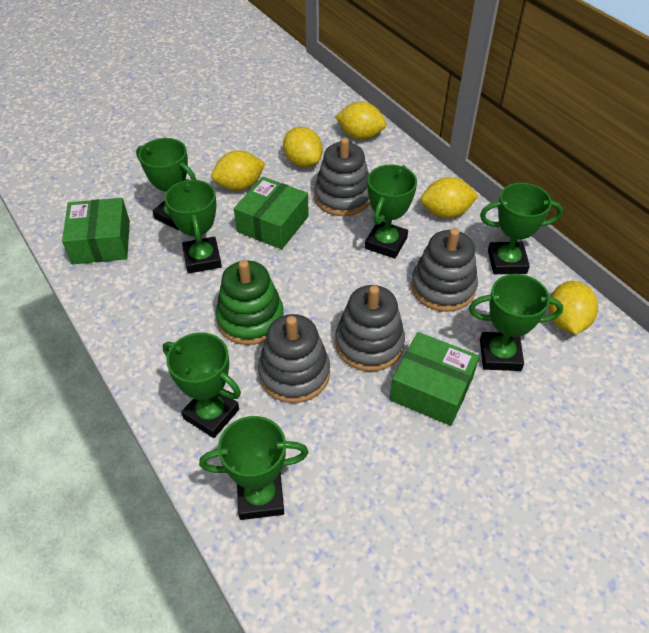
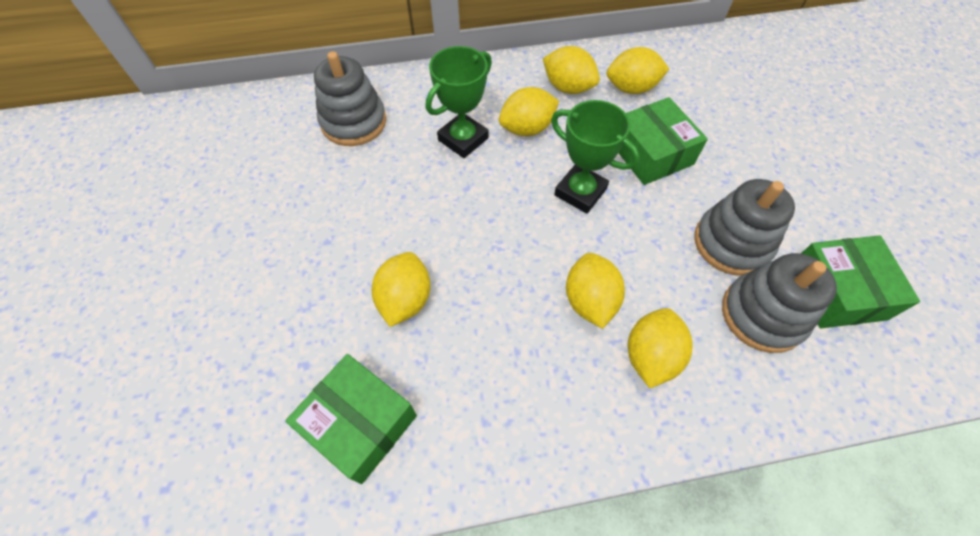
green stacking toy: [216,260,284,345] = 1 -> none = 0
green trophy: [136,138,196,230] [163,332,241,438] [165,179,222,274] [199,416,308,520] [365,164,417,259] [469,274,563,371] [480,183,563,274] = 7 -> [426,46,492,158] [551,100,640,214] = 2
grey stacking toy: [258,314,330,403] [314,138,370,216] [335,285,405,372] [411,228,478,312] = 4 -> [314,51,386,146] [694,179,795,276] [722,253,837,353] = 3
yellow lemon: [211,150,266,191] [283,127,323,167] [335,102,386,140] [420,177,478,218] [549,281,598,334] = 5 -> [372,252,431,327] [499,87,559,136] [543,46,600,94] [566,253,625,329] [607,47,669,94] [628,308,693,388] = 6

